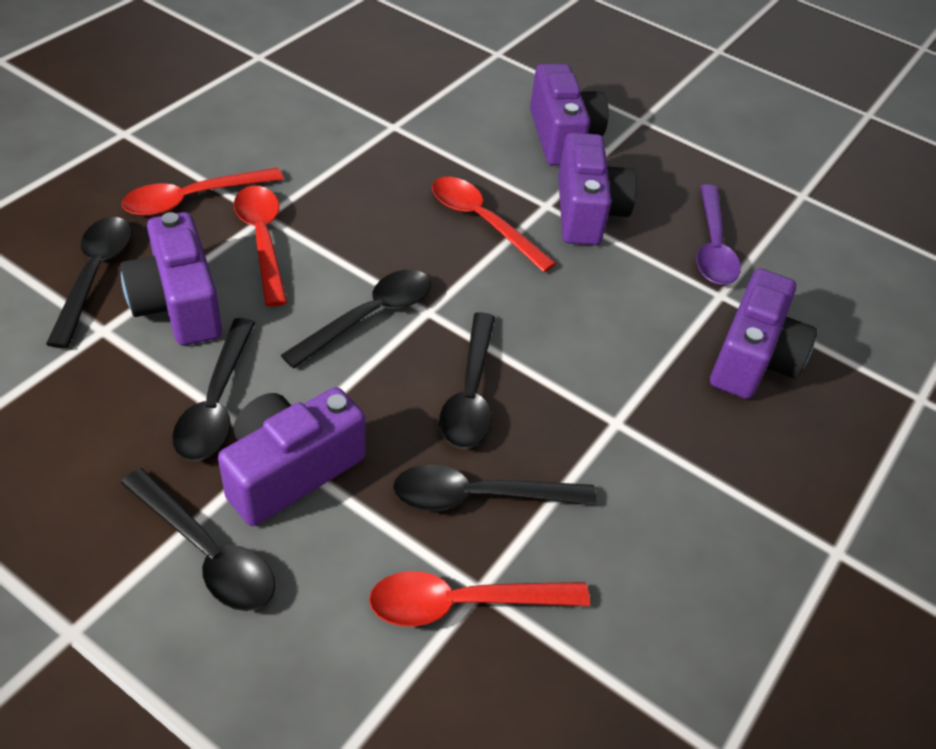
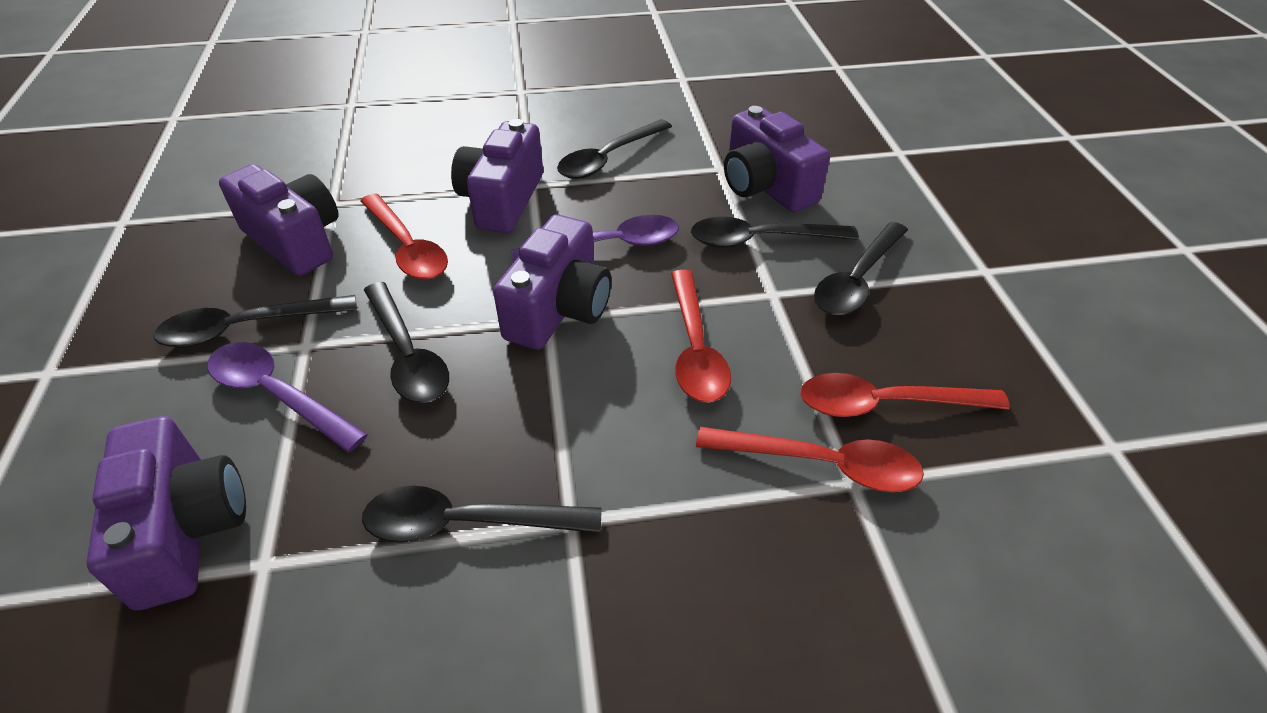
purple spoon: [696,184,741,285] = 1 -> [207,342,368,452] [511,215,679,262] = 2

